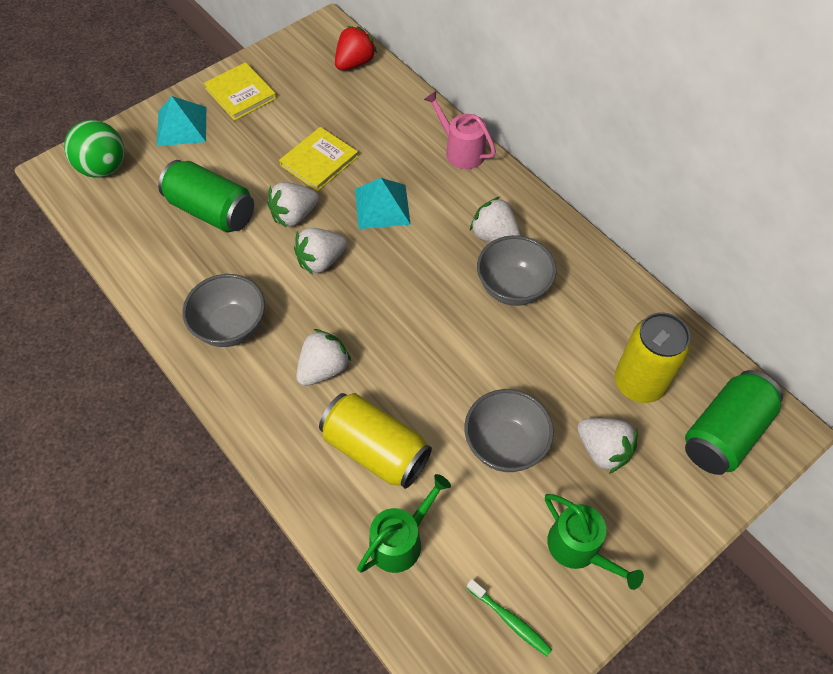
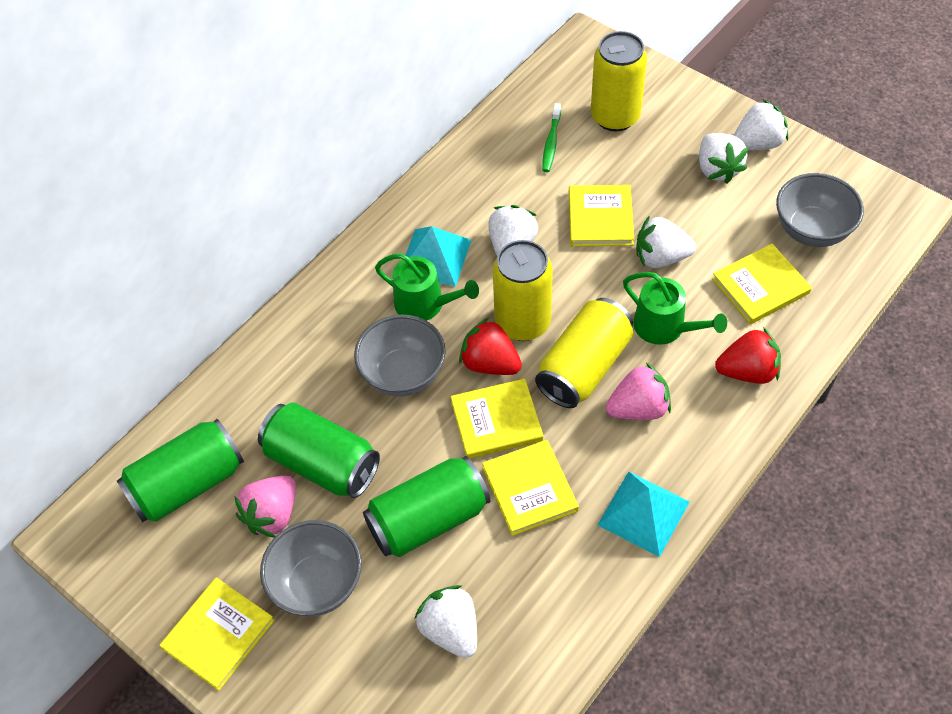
green ball: [64,120,125,178] = 1 -> none = 0
green can: [158,160,254,232] [685,370,783,475] = 2 -> [117,419,244,522] [258,402,380,498] [363,456,490,557] = 3
pink strawberry: none = 0 -> [234,475,296,538] [606,363,671,420] = 2
pink watering can: [424,91,496,169] = 1 -> none = 0
red strawberry: [335,26,377,71] = 1 -> [459,318,522,375] [715,327,781,384] = 2
yellow book: [204,62,276,121] [279,127,358,192] = 2 -> [159,578,275,691] [451,379,543,459] [482,440,579,536] [569,185,634,246] [712,243,812,324] = 5
yellow can: [319,393,432,489] [615,312,691,403] = 2 -> [493,240,553,341] [535,298,633,408] [591,31,647,131] = 3

